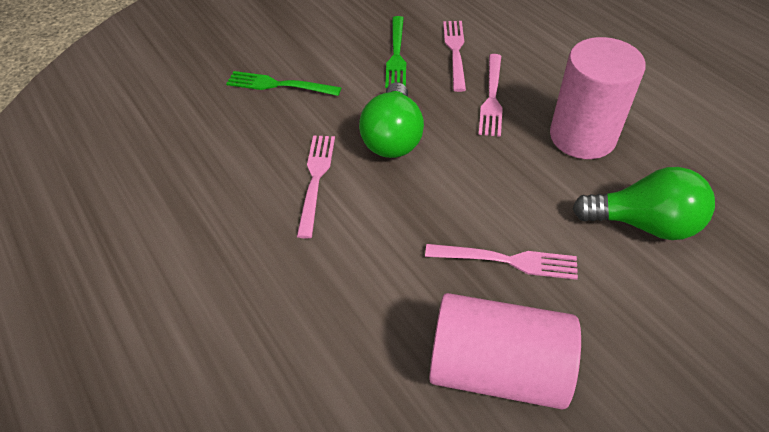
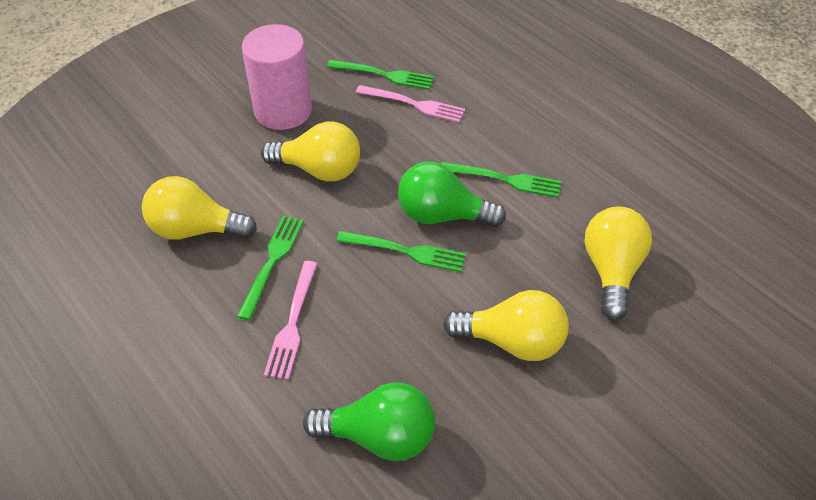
green fork: [226,71,341,96] [385,16,406,88] = 2 -> [237,216,304,320] [327,60,434,90] [336,231,466,272] [441,162,561,198] = 4
pink cylinder: [429,293,581,410] [550,37,646,159] = 2 -> [242,24,312,130] = 1
pink fork: [297,136,335,239] [425,244,578,280] [443,21,466,92] [478,54,503,137] = 4 -> [264,261,318,380] [356,85,465,123] = 2
yellow light bulb: none = 0 -> [142,176,257,240] [261,122,360,181] [443,290,569,361] [584,207,652,320] = 4

